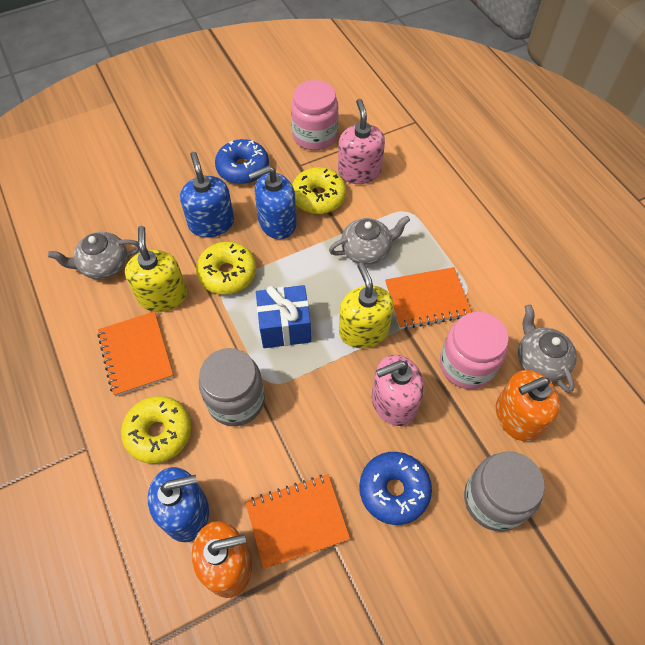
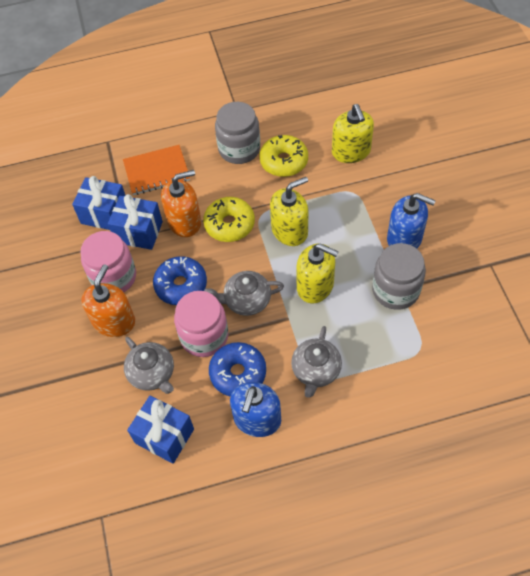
blue gift: [256,285,311,348] = 1 -> [72,176,125,230] [108,194,163,250] [127,395,194,464] = 3
blue soap dispenser: [148,467,209,542] [180,152,234,238] [248,166,297,239] = 3 -> [230,382,281,437] [387,193,436,249] = 2
orange notebook: [97,311,174,397] [245,474,350,569] [385,267,472,329] = 3 -> [123,145,190,195] = 1
pink soap dispenser: [338,99,385,184] [372,355,424,426] = 2 -> none = 0
yellow donut: [121,396,191,463] [196,241,256,294] [292,167,346,214] = 3 -> [203,197,255,242] [259,135,308,177] = 2
yellow soap dispenser: [125,226,187,312] [339,263,394,348] = 2 -> [270,177,308,246] [296,243,338,303] [332,104,374,163] = 3

